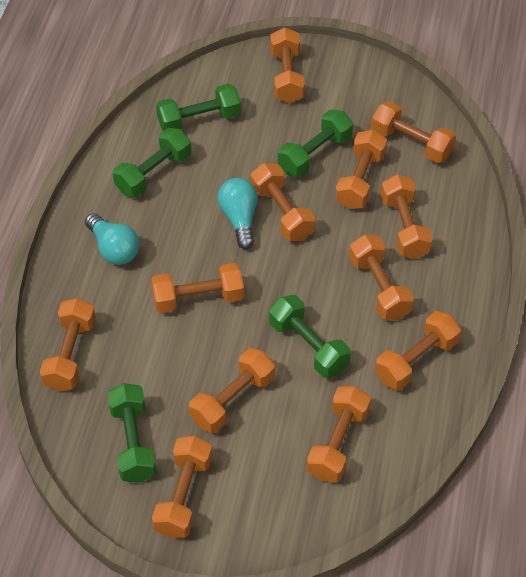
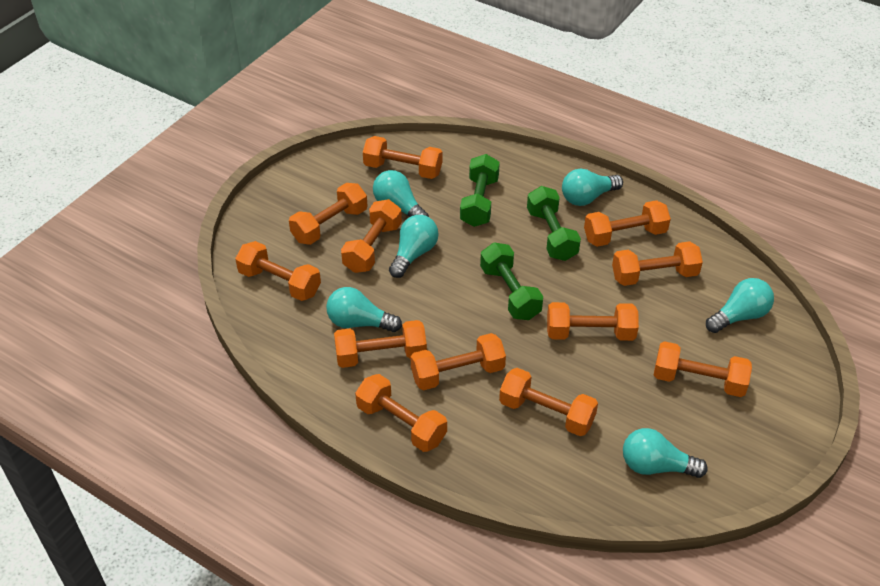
green dumbbell: [107,383,156,483] [113,128,191,197] [156,84,241,131] [269,295,351,378] [278,109,353,177] = 5 -> [460,154,500,227] [480,242,543,320] [527,186,581,261] = 3
turquoise light bulb: [85,213,139,265] [217,178,258,249] = 2 -> [326,287,402,332] [373,170,429,217] [389,215,439,278] [562,169,623,206] [623,428,708,478] [706,278,774,333] = 6

